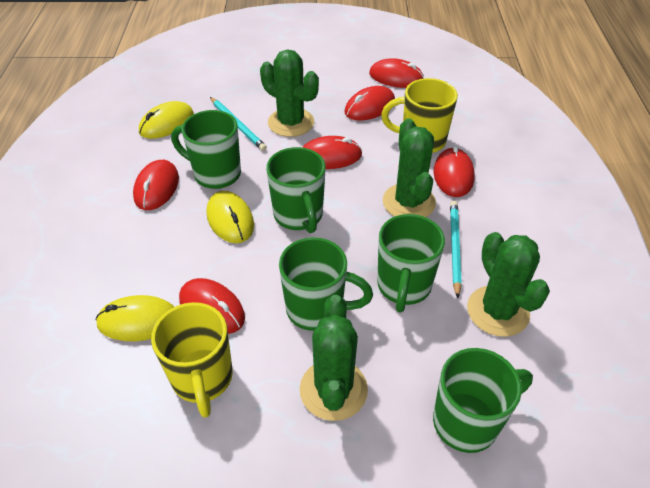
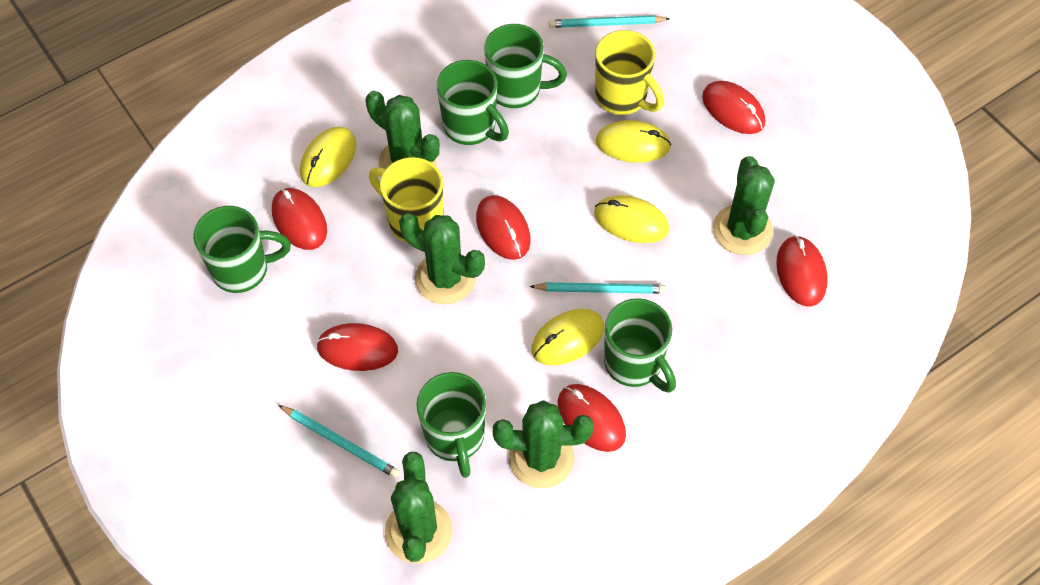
green cactus: [260,50,319,137] [300,295,368,421] [383,118,436,217] [467,232,550,337] = 4 -> [366,91,440,169] [385,452,453,564] [399,213,485,304] [493,400,593,488] [713,156,775,255] = 5
turquoise pencil: [210,97,267,151] [450,201,462,298] = 2 -> [278,405,400,478] [529,282,666,294] [549,15,670,28] = 3
yellow mouse: [96,295,174,341] [139,101,194,139] [207,191,254,243] = 3 -> [300,127,356,187] [532,309,604,365] [594,195,669,243] [596,120,671,163] = 4

